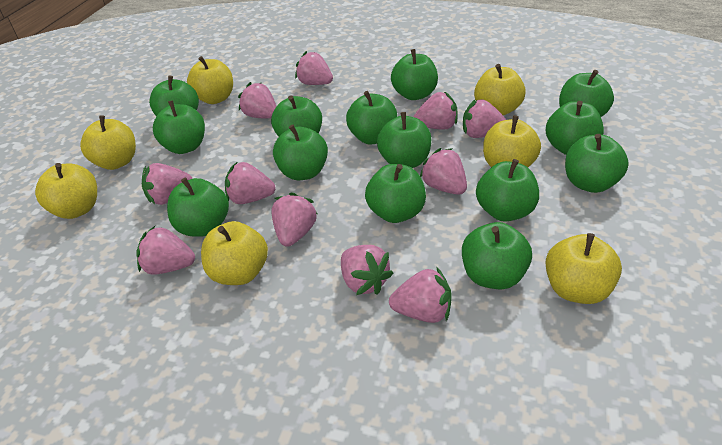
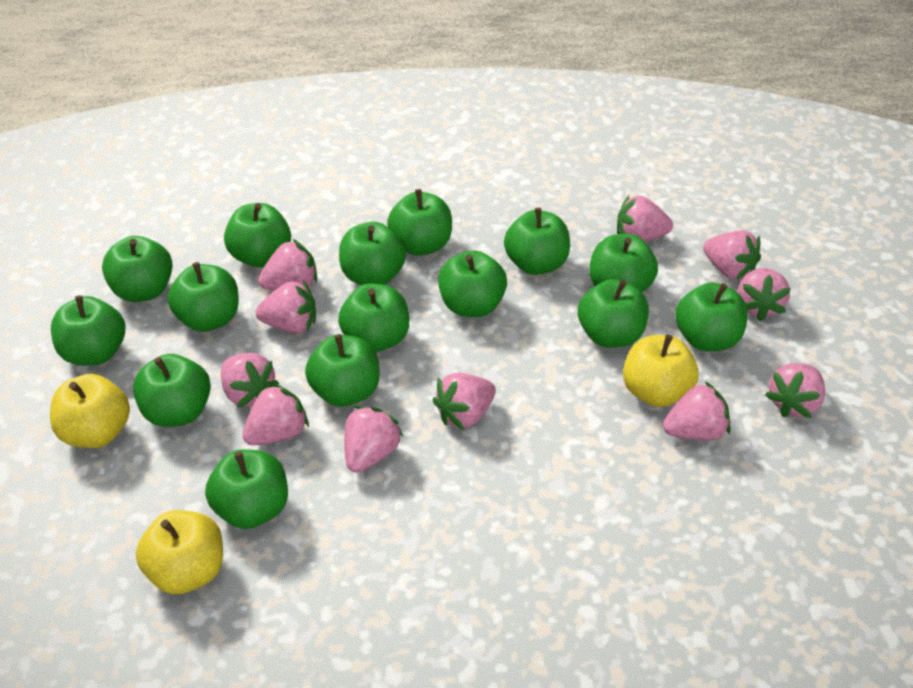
green apple: [149,75,199,116] [153,100,205,154] [167,177,229,237] [271,95,322,137] [273,125,328,180] [346,91,397,145] [365,164,426,223] [377,112,431,168] [391,49,438,100] [462,222,532,290] [476,159,539,222] [545,101,604,155] [559,70,614,117] [565,134,629,193] = 14 -> [51,295,126,366] [102,236,173,302] [133,354,211,427] [168,262,239,332] [205,449,288,529] [224,203,291,267] [305,334,380,407] [338,283,409,352] [339,222,406,285] [387,189,452,256] [438,250,507,317] [504,208,570,275] [578,279,649,348] [589,234,658,292] [675,282,748,351] = 15
yellow apple: [35,163,97,219] [80,115,136,170] [187,56,233,104] [201,221,268,285] [474,64,526,115] [483,115,541,167] [545,233,622,304] = 7 -> [50,374,130,448] [136,510,223,594] [623,334,698,407] = 3

